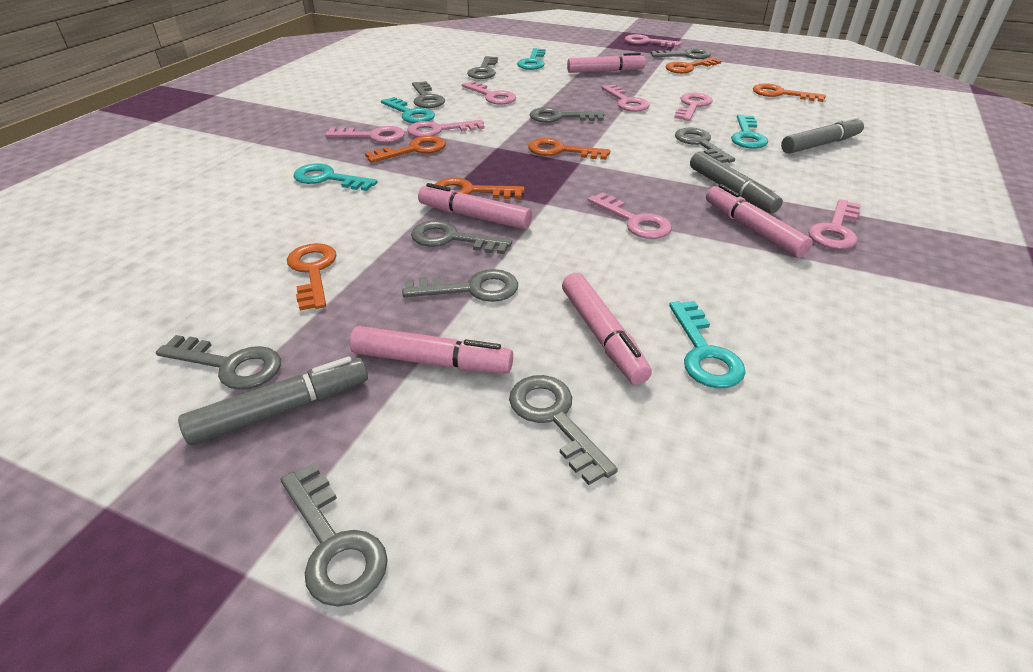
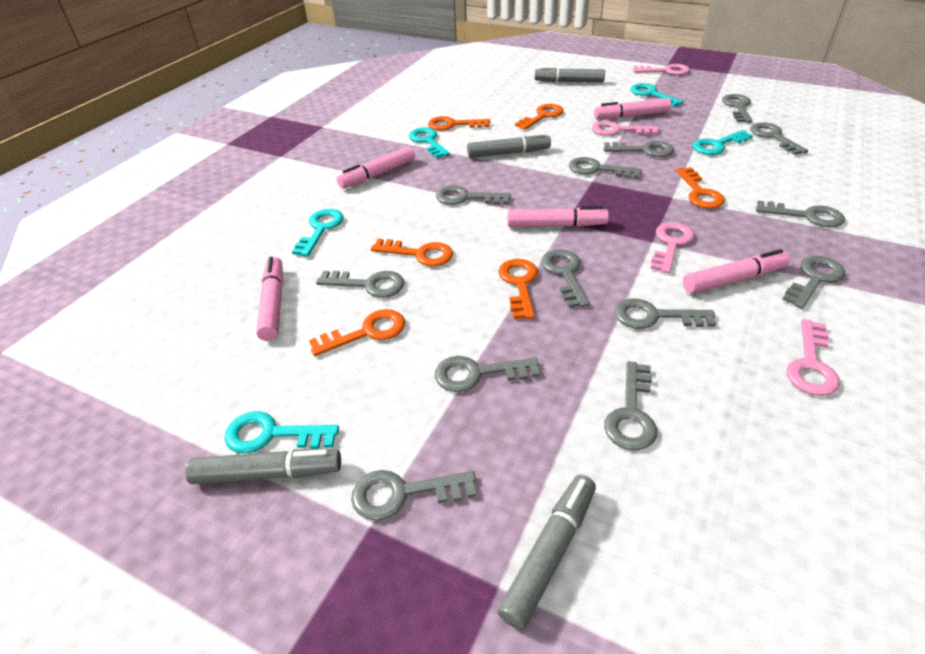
grey key: [156,335,281,390] [280,463,388,607] [402,269,518,302] [411,220,512,254] [412,81,445,108] [467,56,498,79] [509,375,618,485] [530,107,604,123] [651,48,711,59] [675,127,735,163] = 10 -> [316,271,404,298] [351,470,476,521] [435,356,540,392] [436,186,511,205] [541,249,589,308] [569,157,642,179] [603,141,674,157] [604,361,657,450] [615,298,716,329] [722,94,752,123] [750,122,808,155] [756,201,845,227] [782,256,845,309] = 13
grey marker: [178,356,368,445] [690,152,783,213] [781,116,864,154] = 3 -> [185,449,341,484] [467,133,551,158] [497,475,596,630] [535,66,605,82] = 4
pink key: [325,126,405,143] [407,120,484,137] [462,81,516,104] [588,192,672,239] [601,84,650,112] [625,34,682,47] [674,92,713,121] [808,199,861,249] = 8 -> [592,121,659,136] [633,64,690,75] [650,222,694,273] [786,319,840,396] = 4

